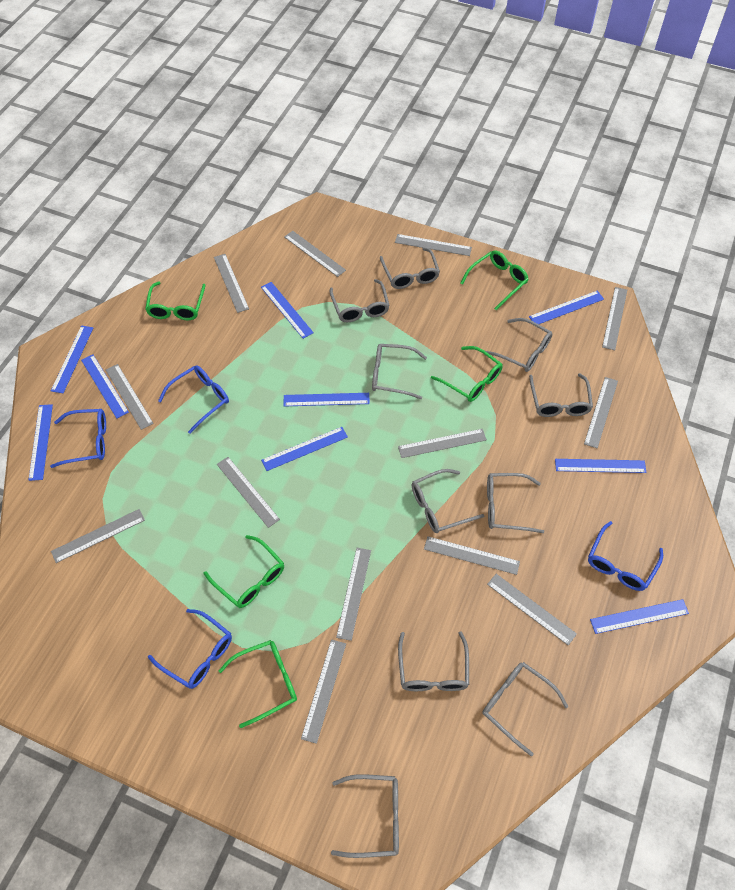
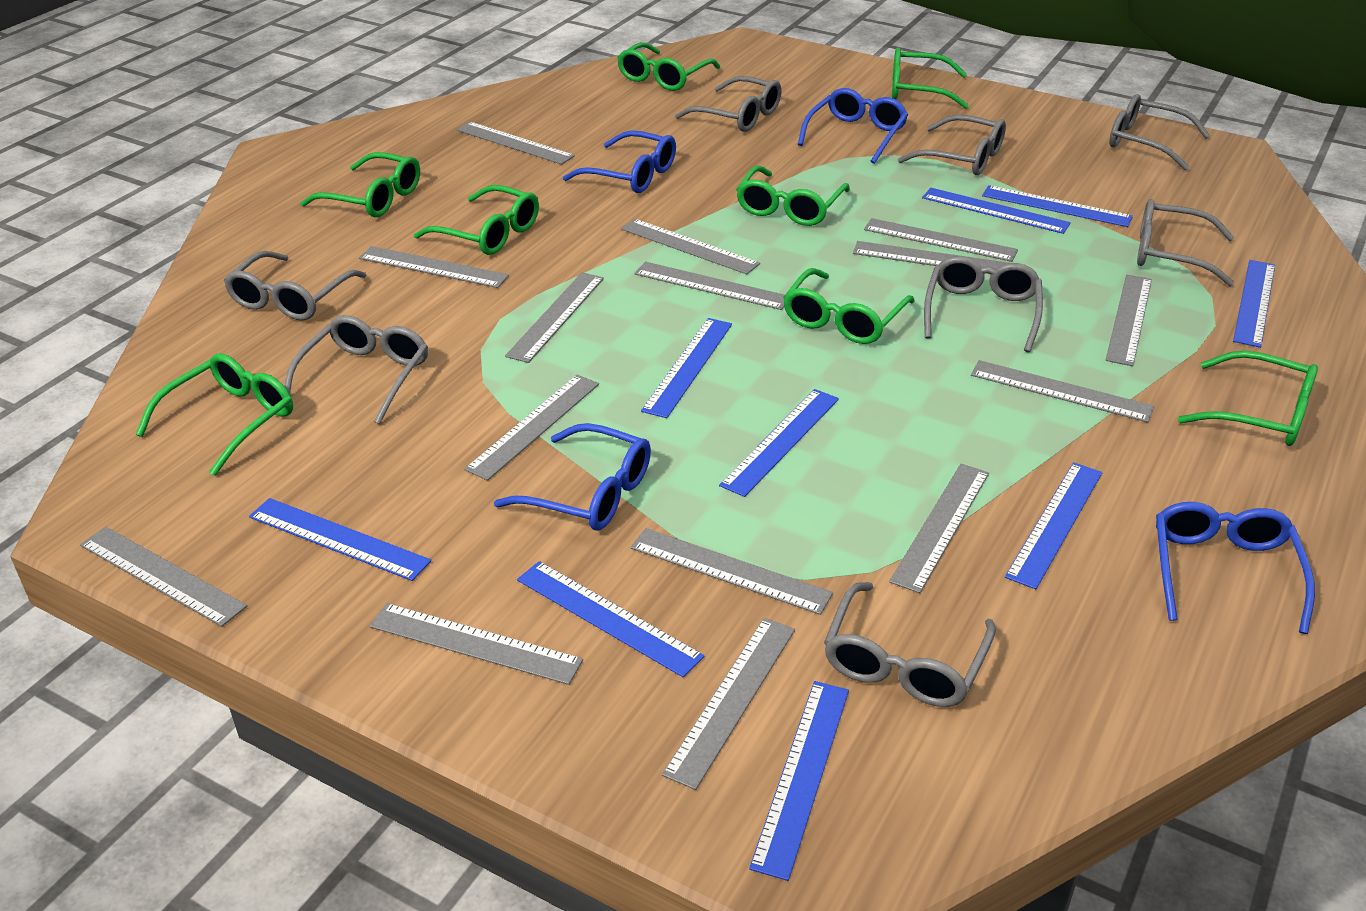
green glasses: [145,281,206,320] [204,535,284,608] [218,640,297,728] [431,346,503,402] [460,250,529,310] = 5 -> [136,353,293,476] [301,152,420,217] [414,185,539,255] [617,42,720,91] [736,166,850,226] [783,268,915,344] [892,47,969,109] [1178,351,1318,446] = 8
grey glasses: [330,279,390,322] [331,774,399,858] [372,344,427,399] [380,247,440,289] [398,631,469,691] [412,469,485,533] [482,662,569,756] [486,318,552,372] [487,473,544,533] [529,373,593,417] = 10 -> [224,251,367,320] [284,315,428,424] [675,76,782,132] [824,582,996,707] [898,115,1006,175] [924,256,1043,353] [1109,94,1210,170] [1137,199,1234,286] = 8
grey ruler: [51,509,145,563] [106,364,154,430] [214,254,249,313] [217,457,280,528] [284,231,346,277] [301,639,346,744] [336,548,371,641] [395,234,472,256] [398,429,487,458] [424,536,520,575] [487,574,577,645] [584,377,618,448] [602,287,627,350] = 13 -> [80,527,247,627] [359,246,509,288] [370,603,583,685] [456,122,575,165] [464,375,599,480] [505,272,604,363] [621,219,760,274] [631,528,833,615] [635,261,784,310] [662,618,795,790] [853,241,1008,274] [864,218,1018,262] [889,464,989,593] [971,360,1154,423] [1106,274,1152,366] = 15

